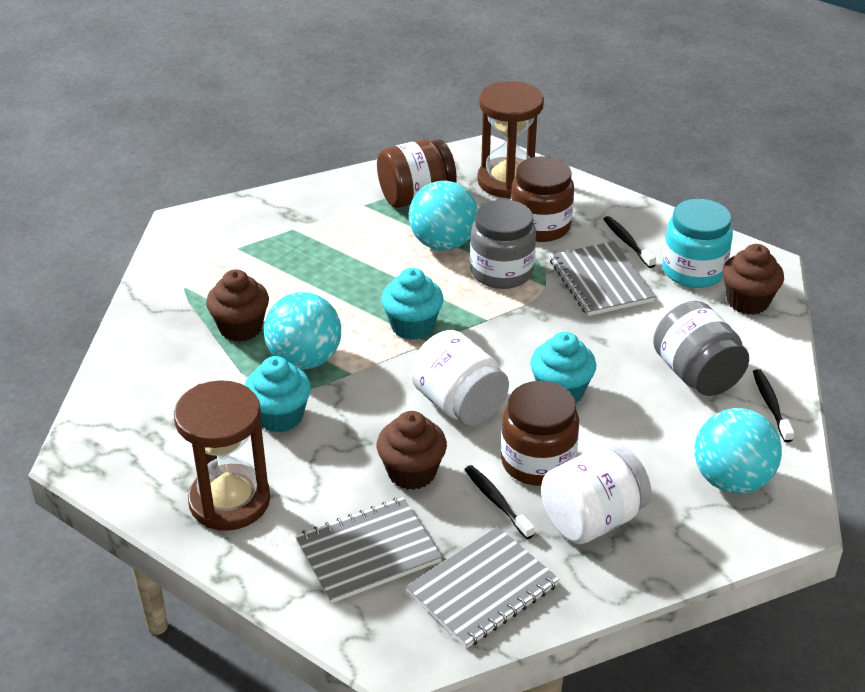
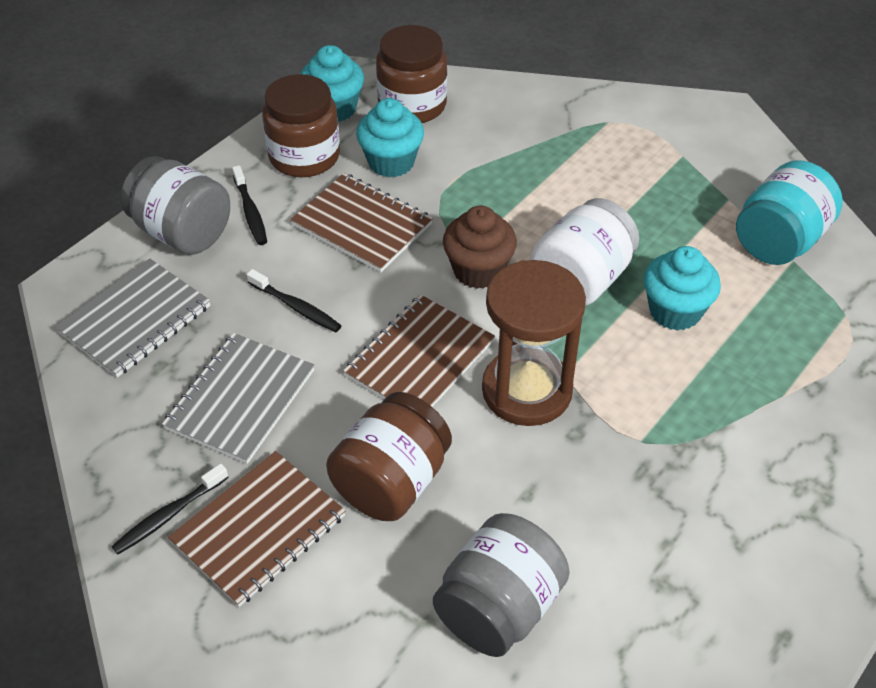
brown cupcake: [206,269,269,342] [377,411,447,490] [722,244,784,315] = 3 -> [443,206,517,289] = 1
brown hourglass: [174,380,270,531] [477,81,544,199] = 2 -> [482,260,586,426] = 1
brown notebook: none = 0 -> [168,451,346,607] [290,173,433,272] [343,295,495,407] = 3
grey notebook: [295,497,442,603] [406,526,560,648] [550,241,656,316] = 3 -> [55,258,210,378] [162,333,315,464] = 2
turquoise ball: [264,292,341,369] [409,181,478,251] [695,408,782,494] = 3 -> none = 0
white jar: [411,330,509,425] [541,444,651,544] = 2 -> [531,198,639,306] = 1

